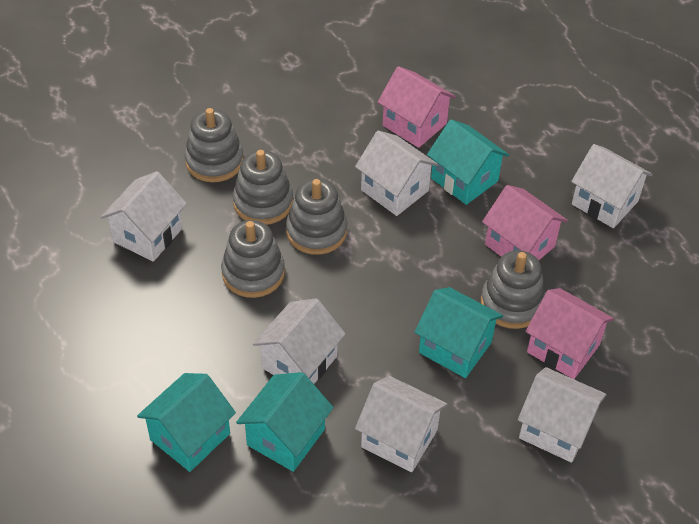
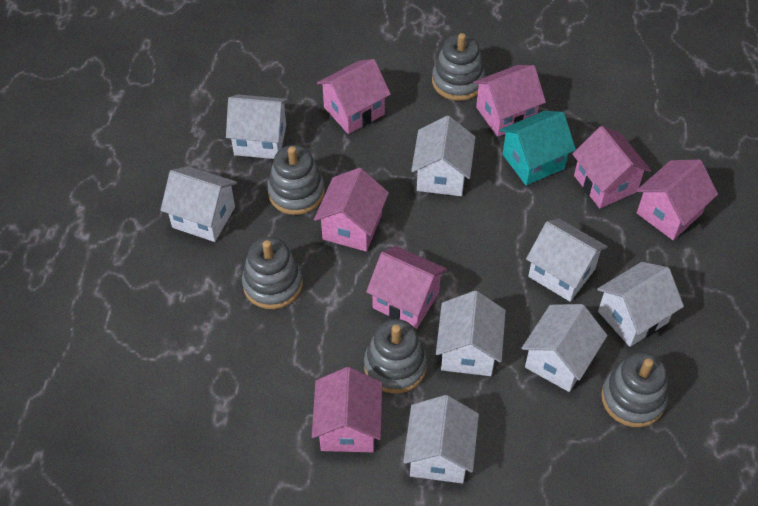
pink house: [378,66,456,148] [482,185,568,260] [525,288,614,379] = 3 -> [312,367,382,452] [314,168,389,252] [317,59,391,134] [366,246,447,329] [473,65,546,137] [572,126,651,209] [636,159,718,240] = 7
turquoise house: [137,373,236,472] [236,372,334,472] [414,287,503,378] [427,119,509,205] = 4 -> [500,111,576,185] = 1
white house: [100,171,187,262] [252,298,346,384] [355,131,438,216] [355,376,448,472] [518,367,607,463] [571,144,653,228] = 6 -> [161,166,237,242] [226,94,288,159] [403,395,479,484] [411,116,475,196] [436,291,506,376] [521,304,607,392] [526,219,607,302] [597,262,684,347] = 8

